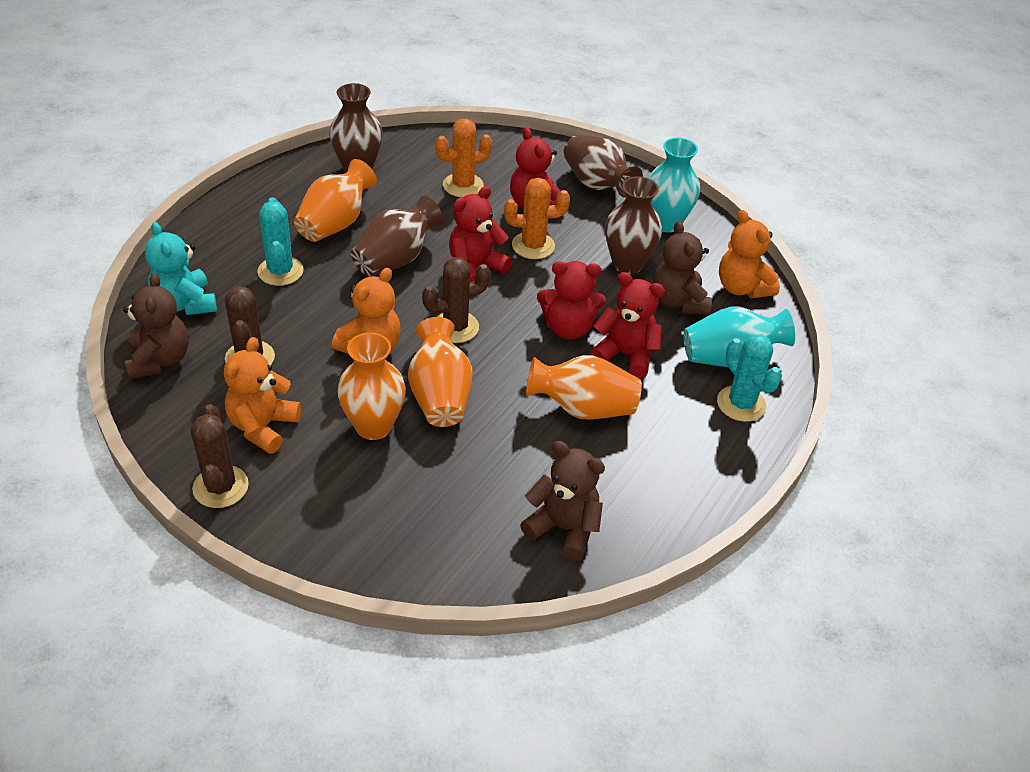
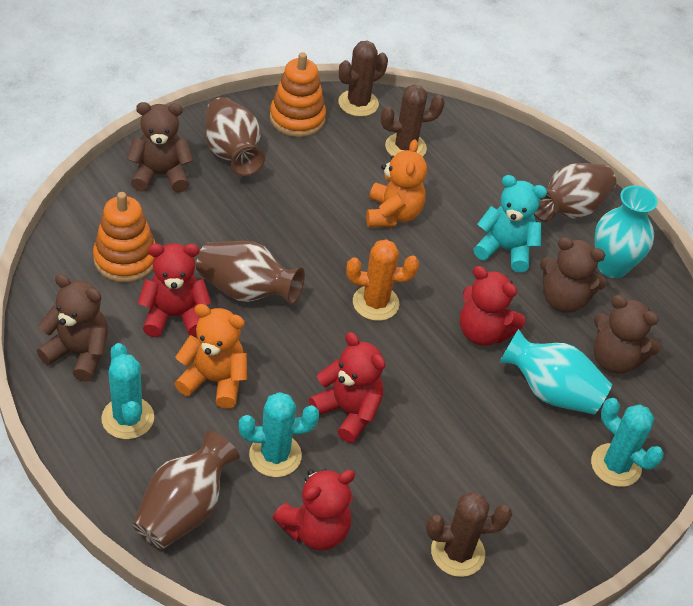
brown teddy bear: [123,273,189,380] [520,441,605,561] [653,221,712,315] = 3 -> [37,274,108,382] [127,102,193,193] [540,237,607,313] [593,295,661,374] = 4
orange cactus: [435,119,492,197] [504,178,570,259] = 2 -> [346,239,419,321] = 1
orange stacking toy: none = 0 -> [93,192,156,282] [270,52,326,137] = 2
orange teddy bear: [224,337,301,454] [332,268,401,354] [719,210,780,298] = 3 -> [175,304,247,409] [366,139,427,227] = 2
orange vase: [294,159,377,242] [337,332,406,440] [408,317,473,427] [526,355,642,420] = 4 -> none = 0
turquoise cactus: [257,197,303,286] [717,334,782,422] = 2 -> [101,343,154,439] [239,392,319,477] [591,398,664,487] = 3

